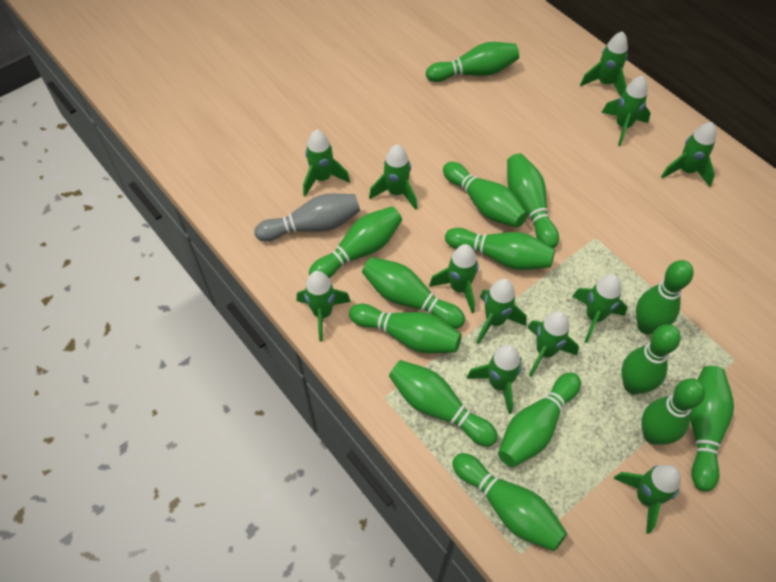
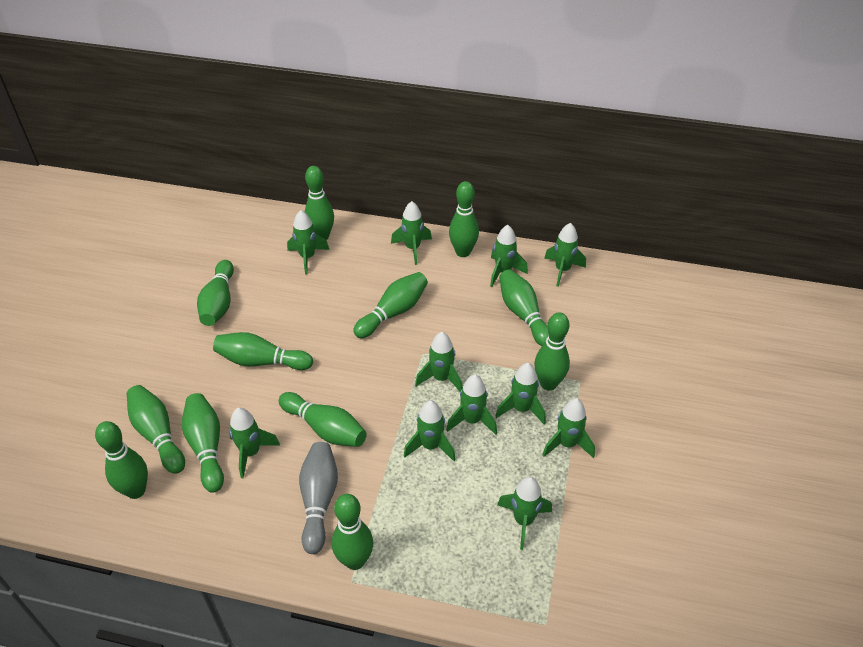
green bowling pin: [309,206,402,279] [349,304,462,353] [362,257,465,329] [389,360,498,447] [426,42,519,82] [443,162,527,228] [445,228,555,270] [452,453,567,551] [498,372,581,467] [507,153,559,248] [621,324,681,395] [636,260,694,335] [641,378,705,445] [690,366,734,491] = 14 -> [95,421,148,499] [127,385,185,474] [182,393,224,493] [197,260,234,326] [213,332,313,370] [279,392,367,447] [305,166,334,240] [332,494,373,570] [353,272,428,338] [449,181,479,257] [499,269,549,346] [534,312,570,390] = 12
green rocket: [297,271,351,342] [303,130,350,196] [369,144,417,210] [429,244,478,313] [467,345,522,414] [477,279,527,344] [527,311,579,377] [572,274,627,343] [580,31,628,96] [602,75,651,146] [613,465,681,534] [661,122,716,187] = 12 -> [229,407,280,478] [287,210,329,274] [391,201,432,265] [404,400,456,461] [415,332,463,391] [446,374,497,435] [490,225,528,287] [495,363,546,425] [497,477,552,550] [542,398,595,458] [544,223,586,287] = 11

